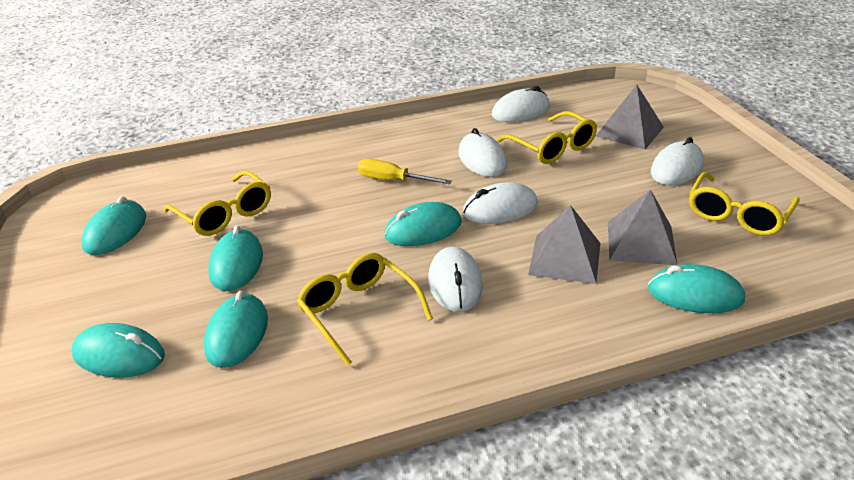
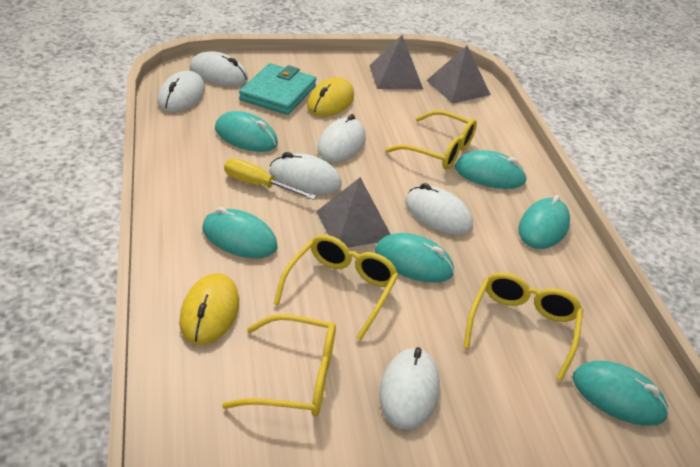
turquoise wallet: none = 0 -> [239,63,316,115] = 1
white mouse: [428,247,483,312] [458,128,507,177] [463,182,538,224] [492,86,550,122] [651,137,704,185] = 5 -> [157,71,205,112] [190,51,248,86] [269,152,342,194] [317,114,366,162] [379,347,440,430] [405,183,473,235] = 6
yellow mouse: none = 0 -> [179,273,239,345] [307,77,354,117] = 2

